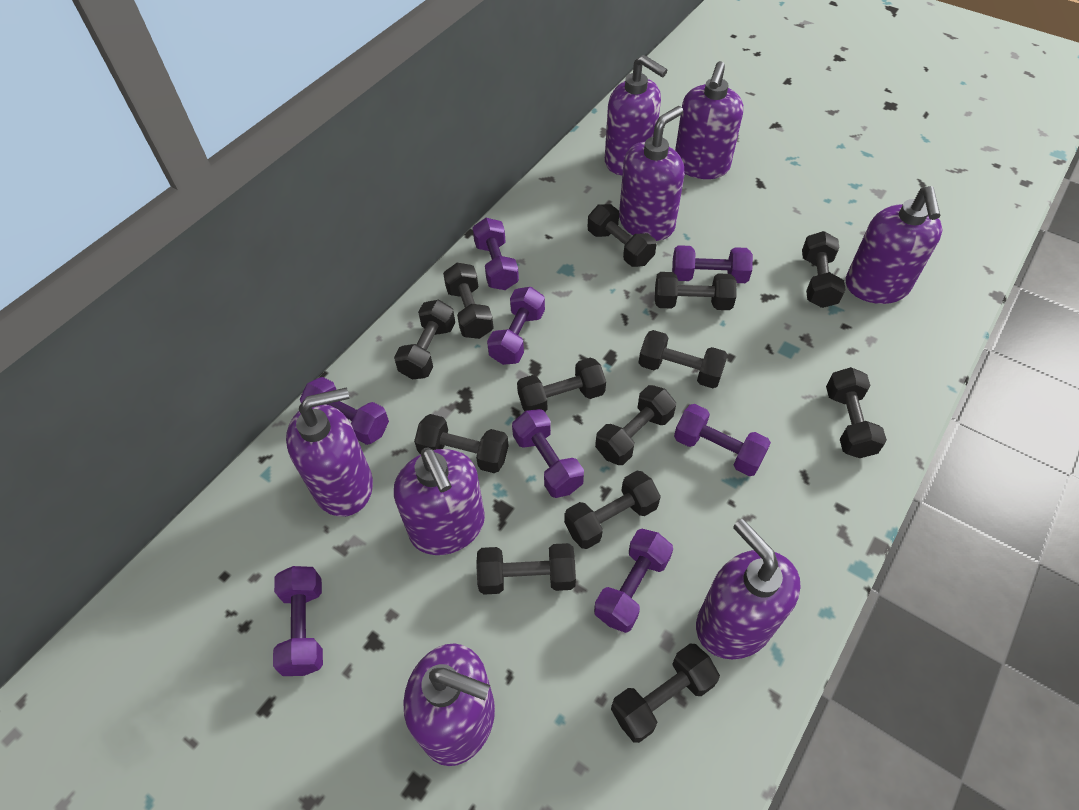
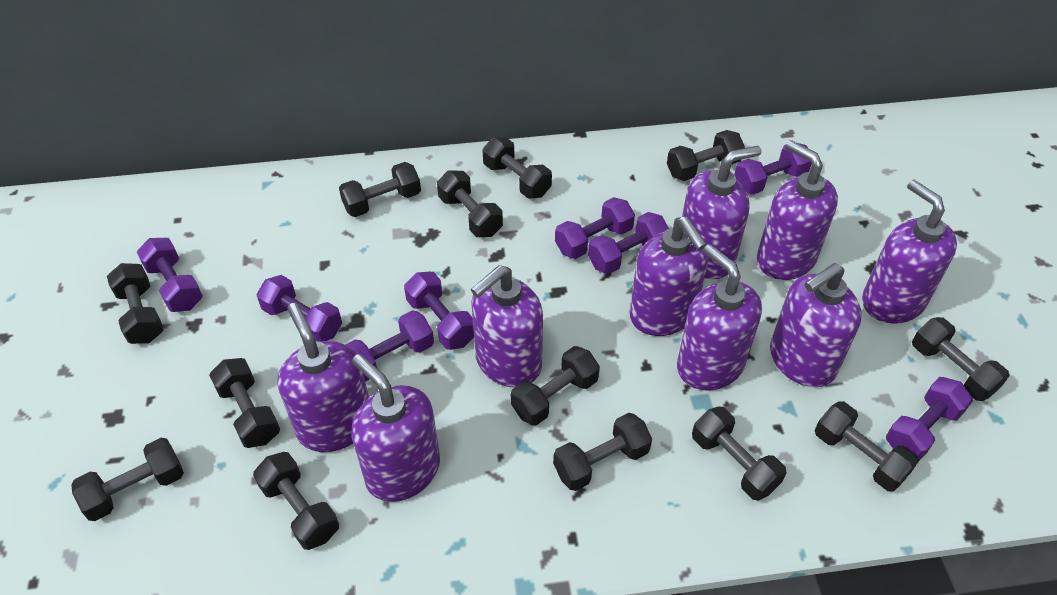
purple soap dispenser: [286,387,373,517] [394,447,485,555] [403,643,495,766] [605,55,667,175] [619,106,685,241] [675,61,743,179] [696,519,801,659] [846,186,942,304] = 8 -> [278,303,369,452] [351,354,440,502] [471,265,543,387] [629,217,709,336] [677,244,762,391] [682,146,762,279] [757,140,838,280] [770,263,862,387] [862,180,957,324] = 9

